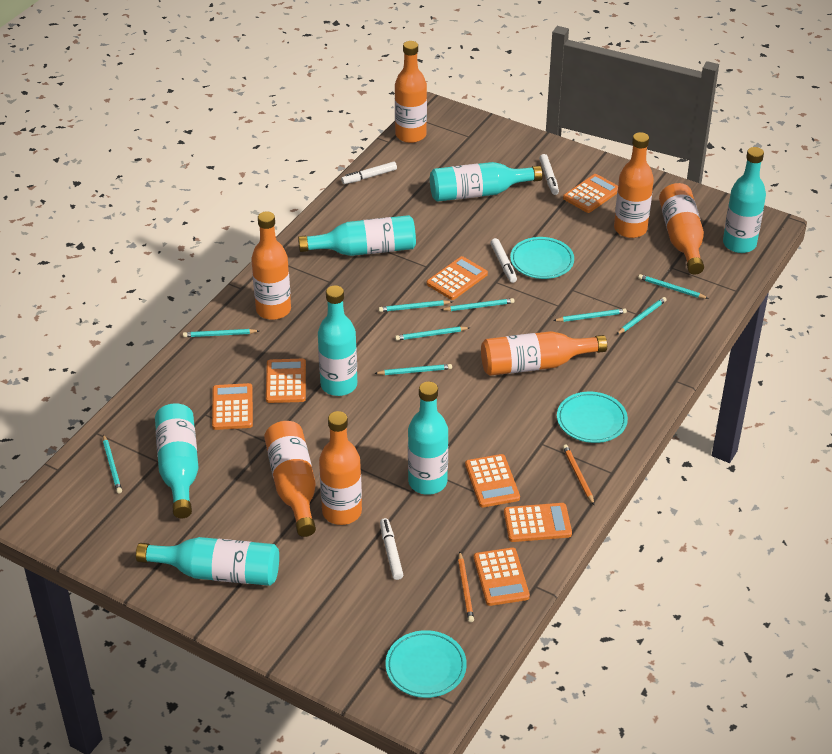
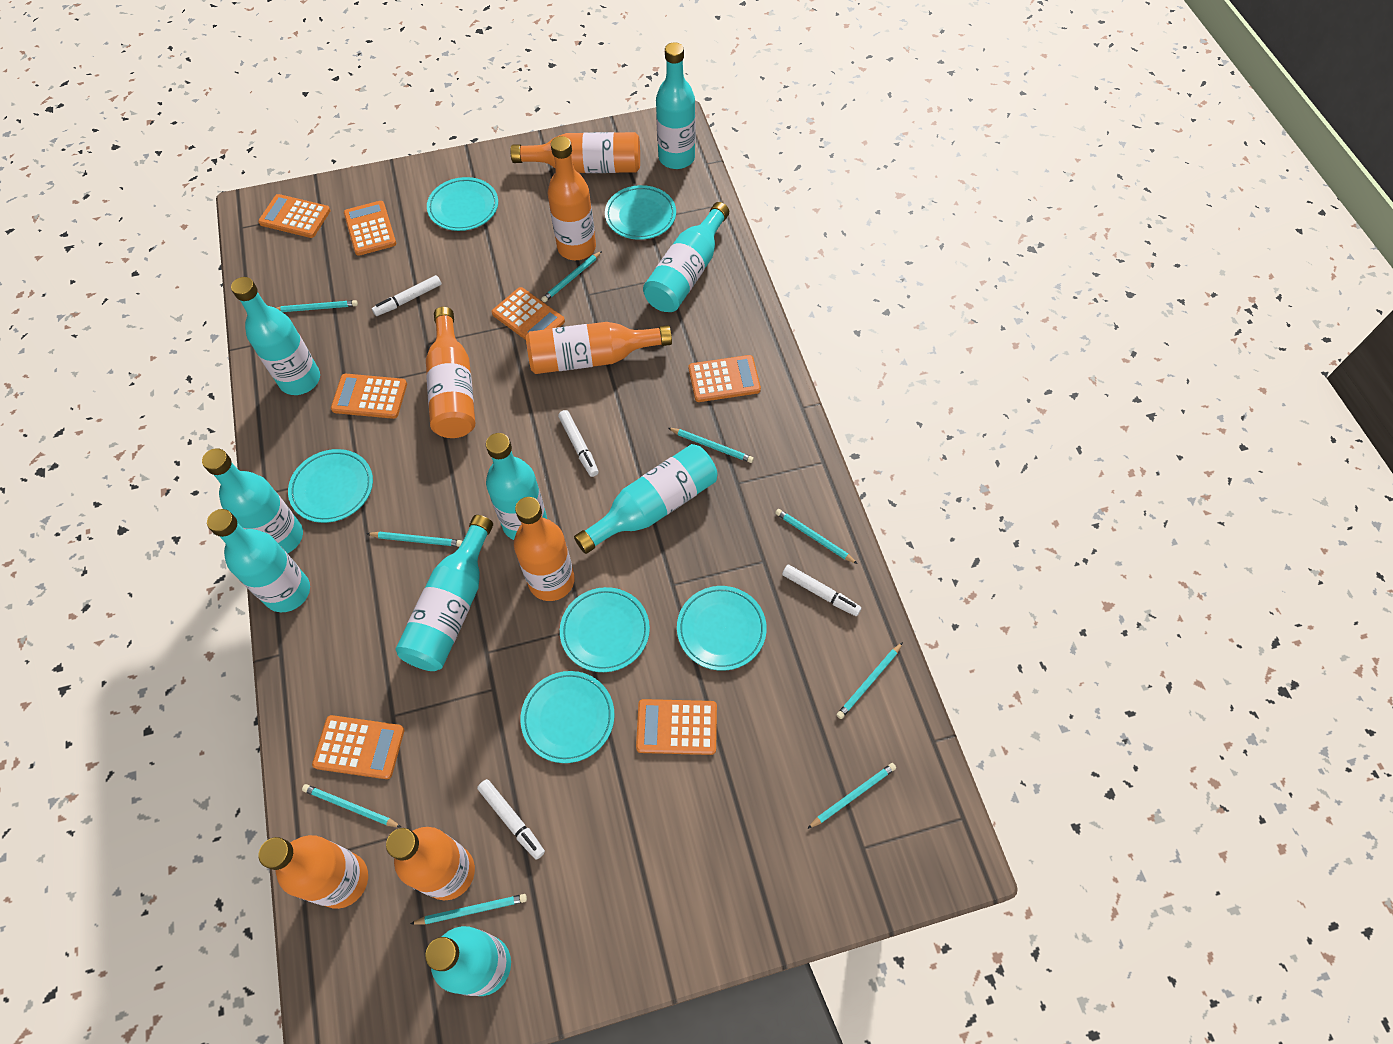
orange pencil: [458,551,474,622] [563,445,594,505] = 2 -> none = 0
turquoise bottle: [136,537,279,586] [155,403,199,518] [298,215,416,256] [318,285,357,396] [408,382,448,495] [430,162,542,202] [723,147,766,253] = 7 -> [202,448,303,554] [207,509,310,612] [231,277,320,395] [396,515,493,671] [425,926,511,996] [486,433,547,540] [574,444,717,554] [643,202,729,312] [656,42,695,169] = 9
turquoise plate: [385,630,467,698] [510,237,574,279] [557,392,628,443] = 3 -> [288,449,373,523] [427,177,498,231] [520,671,614,763] [560,587,650,672] [605,185,676,240] [677,586,767,671] = 6

